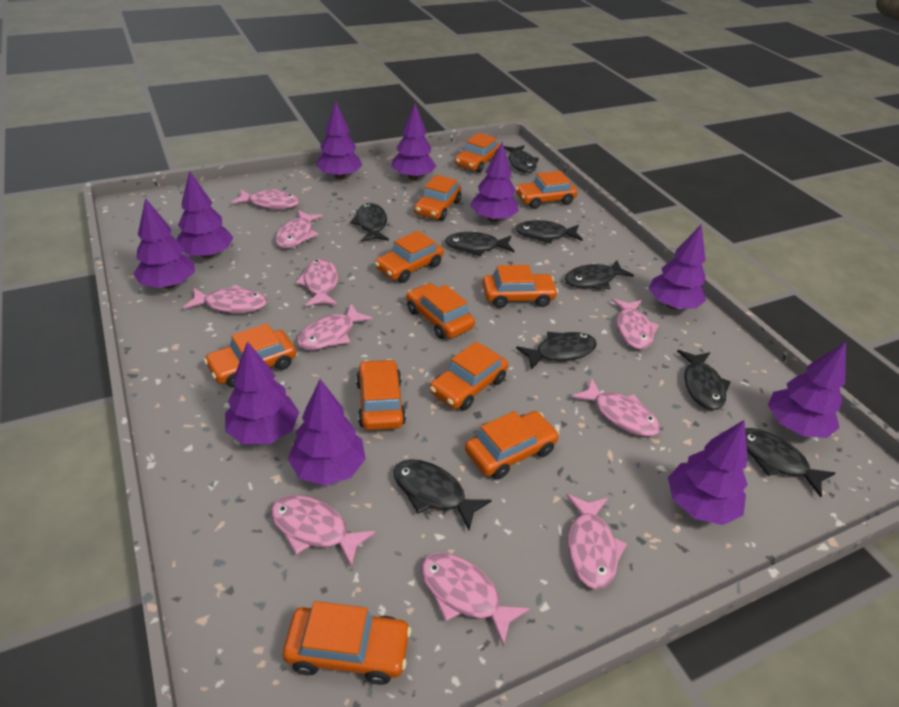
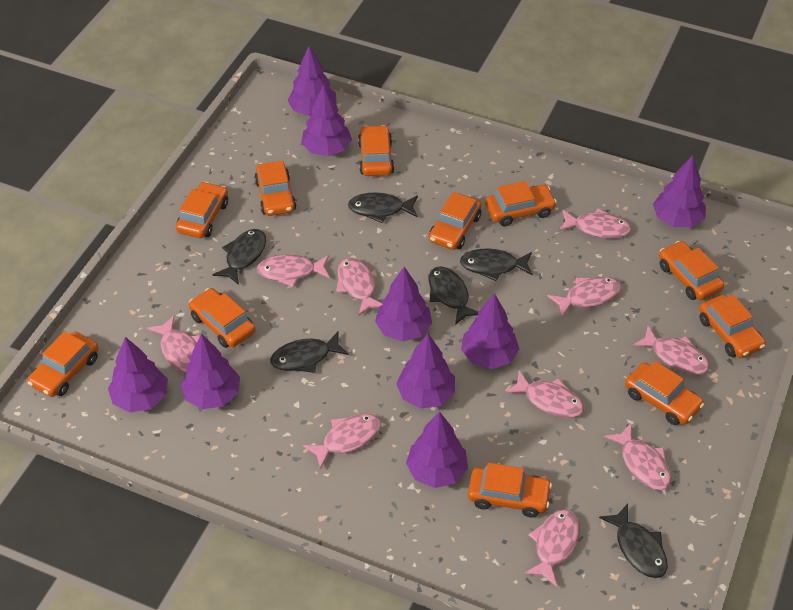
black fish: [350,203,389,242] [393,459,492,530] [445,232,514,256] [504,146,539,173] [515,220,583,244] [516,332,597,370] [565,260,634,289] [677,350,731,410] [745,428,835,497] = 9 -> [213,229,266,285] [270,332,349,373] [348,193,418,223] [428,266,478,325] [460,248,533,281] [599,504,668,578] = 6
purple tree: [133,198,195,289] [177,170,234,258] [225,341,299,444] [288,379,366,486] [316,102,362,179] [391,103,436,180] [470,142,519,222] [649,224,706,309] [668,420,748,525] [768,342,846,438] = 10 -> [108,337,168,412] [181,333,240,409] [287,46,337,116] [301,84,352,156] [375,267,432,341] [396,333,455,408] [406,411,468,488] [461,293,519,369] [653,155,706,227] = 9

